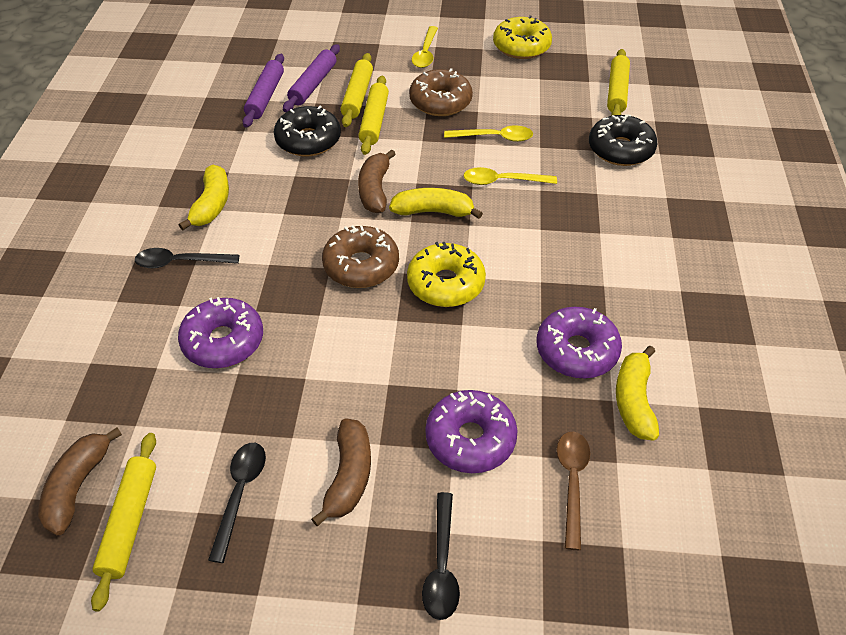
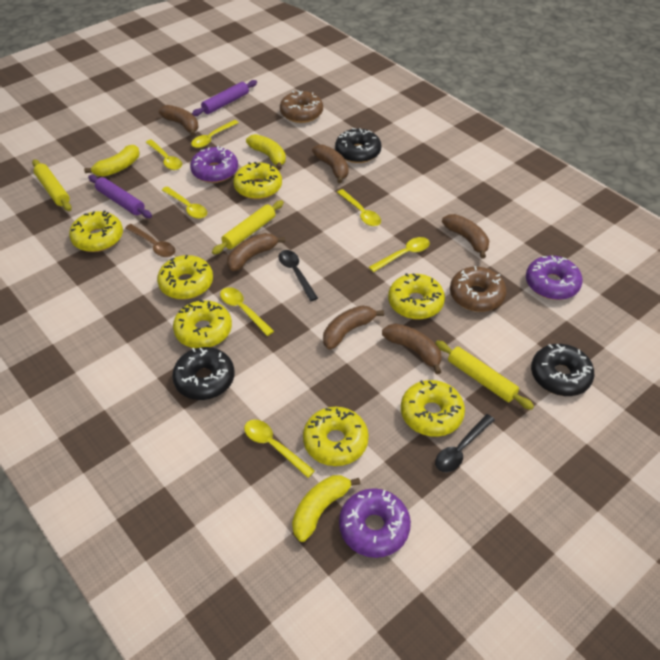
black donut: [274,106,341,156] [589,114,657,166] = 2 -> [172,347,235,400] [335,128,381,163] [531,344,594,396] = 3
black spoon: [135,248,239,268] [208,443,266,563] [422,492,460,620] = 3 -> [278,250,318,301] [435,414,495,472] = 2
brown banana: [38,428,122,535] [311,418,371,526] [358,149,396,213] = 3 -> [159,105,199,136] [227,233,285,271] [312,145,349,184] [323,305,384,349] [382,323,442,374] [442,214,489,259] = 6
yellow donut: [407,242,486,307] [493,15,552,59] = 2 -> [69,210,123,252] [157,255,213,300] [173,300,232,348] [233,162,282,199] [303,407,369,466] [388,273,445,319] [401,380,465,437] = 7
yellow rolling pin: [91,433,156,612] [341,53,373,127] [359,75,389,155] [607,49,630,116] = 4 -> [32,159,72,211] [212,200,284,254] [435,340,534,410] = 3
yellow spoon: [412,26,438,68] [444,125,533,142] [463,167,557,185] = 3 -> [146,139,182,170] [162,187,207,219] [191,120,239,148] [220,287,274,336] [244,420,315,478] [337,189,381,226] [369,237,430,272] = 7

